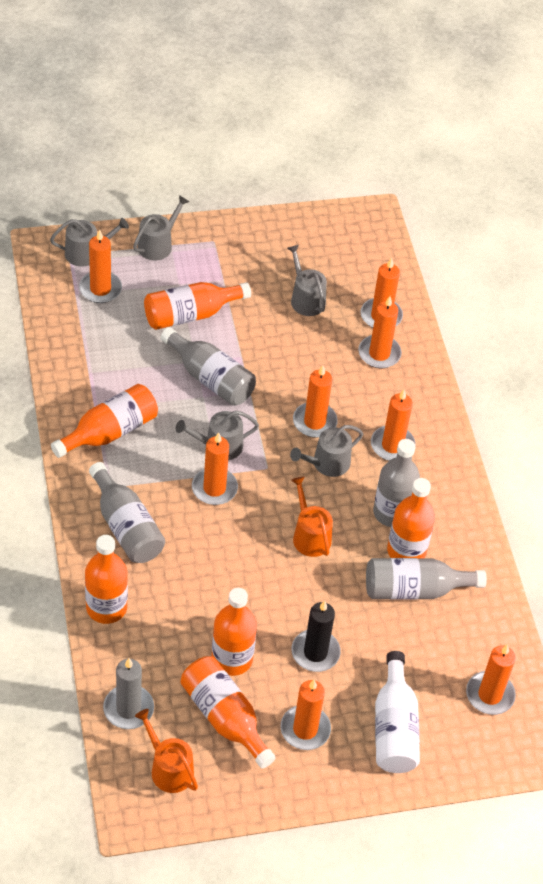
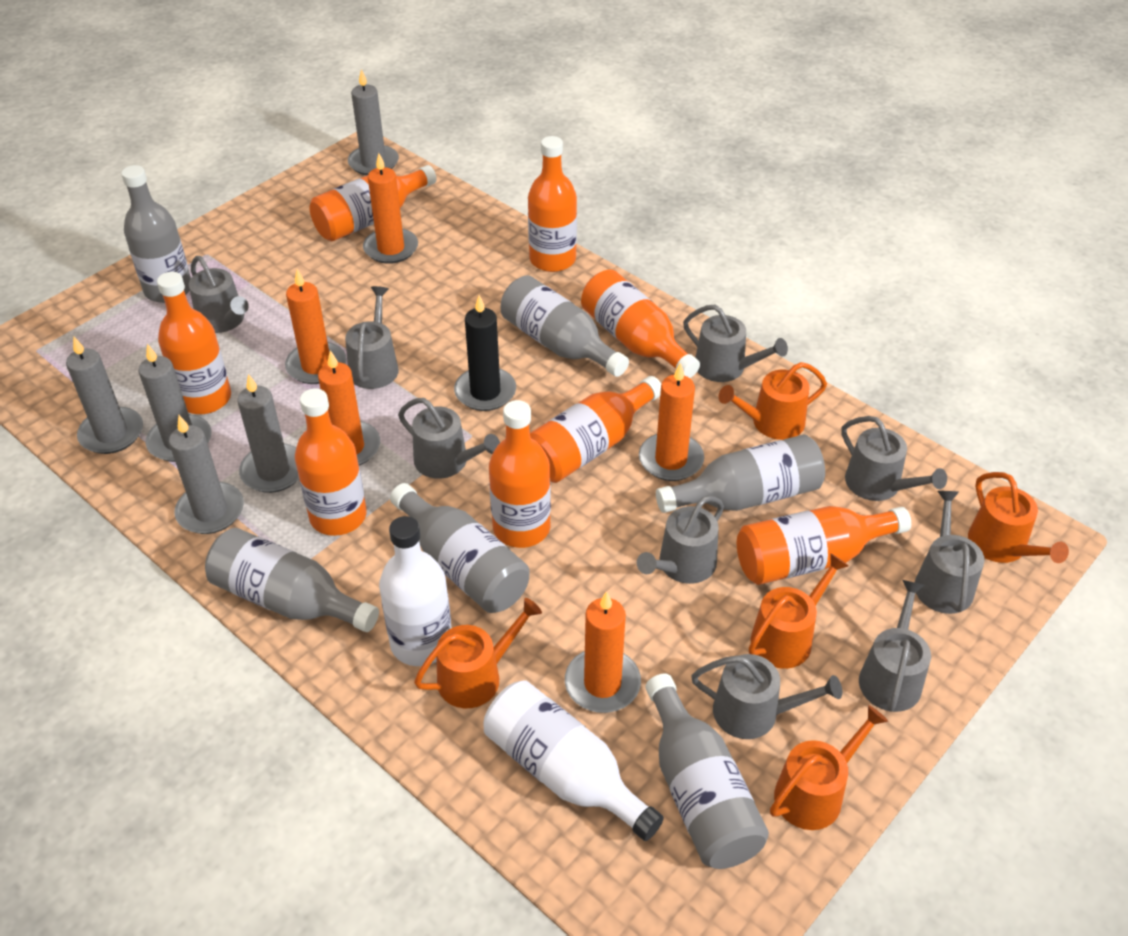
grey bottle: [89,462,165,563] [160,327,256,406] [366,558,487,600] [373,439,420,527] = 4 -> [121,165,191,303] [205,528,379,632] [390,483,530,613] [501,275,629,377] [646,674,769,869] [656,434,825,513] = 6
grey candle: [103,658,154,729] = 1 -> [66,336,143,454] [138,344,211,462] [169,415,244,534] [237,374,299,493] [348,69,399,176] = 5
grey watering can: [50,218,129,266] [133,195,189,260] [176,411,259,460] [287,245,327,316] [290,425,363,477] = 5 -> [189,256,249,333] [345,286,399,389] [398,398,500,479] [637,496,724,584] [683,305,788,382] [691,654,842,739] [841,416,947,501] [859,580,931,712] [915,491,985,614] = 9
orange bottle: [51,384,158,458] [85,535,128,624] [144,282,251,330] [180,656,276,769] [212,588,257,676] [387,478,435,558] = 6 -> [157,272,231,414] [295,388,367,536] [310,165,437,241] [489,400,551,548] [528,136,577,272] [530,376,661,483] [581,270,700,378] [737,506,911,585] = 8
orange candle: [79,229,122,303] [192,432,238,505] [280,680,331,750] [293,365,338,438] [358,296,402,368] [360,258,403,328] [371,390,416,461] [466,644,516,715] = 8 -> [285,269,347,384] [318,350,380,466] [363,153,418,264] [565,591,641,713] [639,363,704,481] = 5
orange watering can: [135,709,198,793] [292,476,333,557] = 2 -> [414,598,542,708] [719,362,827,440] [749,553,849,669] [770,705,888,830] [968,472,1069,563] = 5
white bottle: [375,651,420,773] = 1 -> [379,516,451,666] [484,680,664,841] = 2

